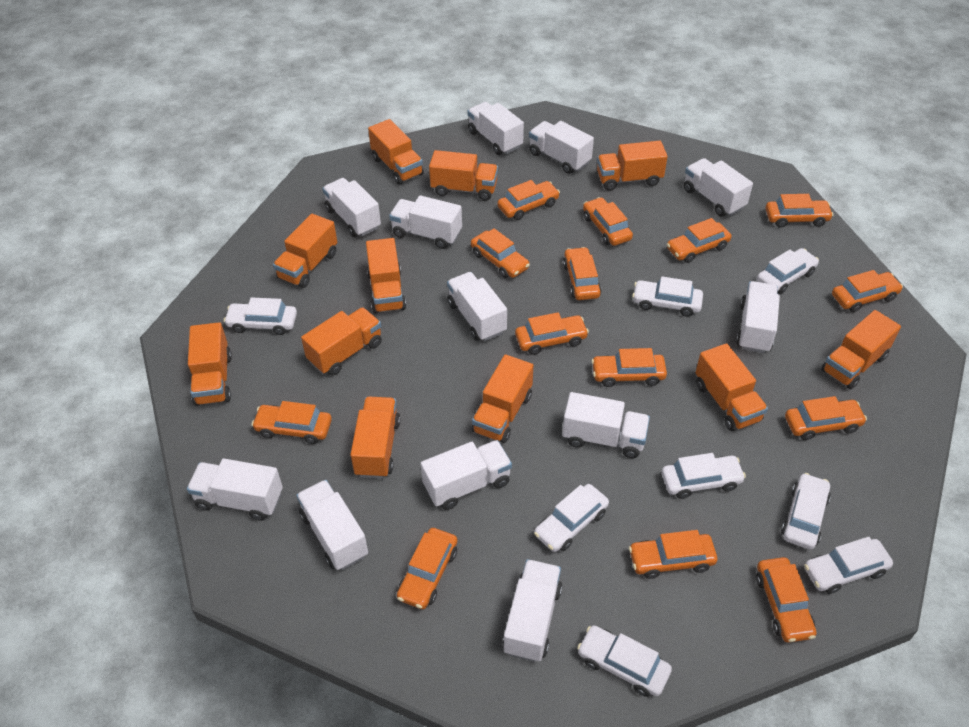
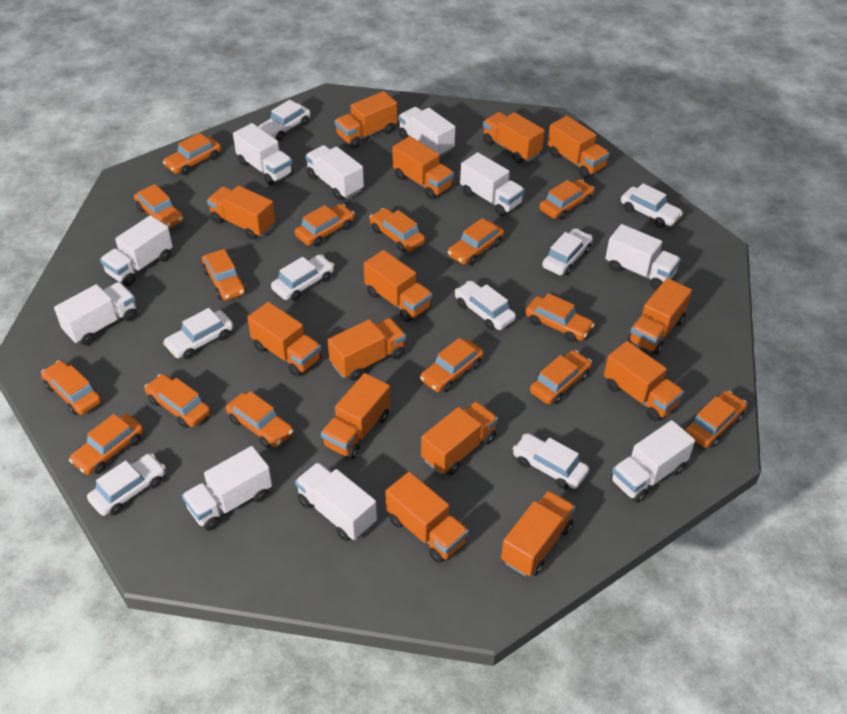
orange car: [252,401,332,444] [397,528,457,609] [471,228,530,278] [497,180,560,220] [515,312,589,355] [563,247,601,300] [583,197,633,246] [591,348,667,387] [629,530,717,579] [667,218,732,263] [756,557,816,643] [765,194,833,228] [785,396,867,440] [832,270,903,312] = 14 -> [41,360,102,415] [69,414,144,475] [134,184,184,229] [144,374,211,428] [163,133,221,175] [202,249,246,301] [226,391,293,448] [295,204,355,247] [369,208,425,252] [420,338,484,392] [448,218,504,265] [525,293,595,342] [530,350,592,404] [539,179,594,220] [685,391,747,448] = 15
orange truck: [188,322,232,406] [273,213,337,288] [301,307,382,376] [350,397,401,478] [366,238,406,314] [368,119,424,184] [429,150,498,201] [472,354,533,443] [597,141,668,191] [695,343,768,431] [821,310,901,389] = 11 -> [207,185,275,240] [247,302,322,377] [321,373,391,459] [328,318,406,381] [335,91,397,148] [364,250,432,322] [385,472,469,563] [392,136,454,199] [421,401,498,476] [483,112,545,164] [501,491,575,576] [548,116,610,178] [604,341,684,421] [628,278,692,355] = 14
white truck: [187,459,283,521] [296,480,368,570] [322,178,381,237] [389,195,462,249] [421,440,512,510] [447,272,507,341] [468,102,524,155] [503,559,562,662] [529,121,594,174] [562,392,650,458] [684,158,753,217] [736,281,780,353] = 12 -> [54,282,137,345] [100,215,173,286] [182,446,272,531] [233,123,293,185] [295,462,377,541] [305,145,364,200] [398,107,455,157] [460,152,525,216] [605,224,681,290] [611,420,695,503] = 10

